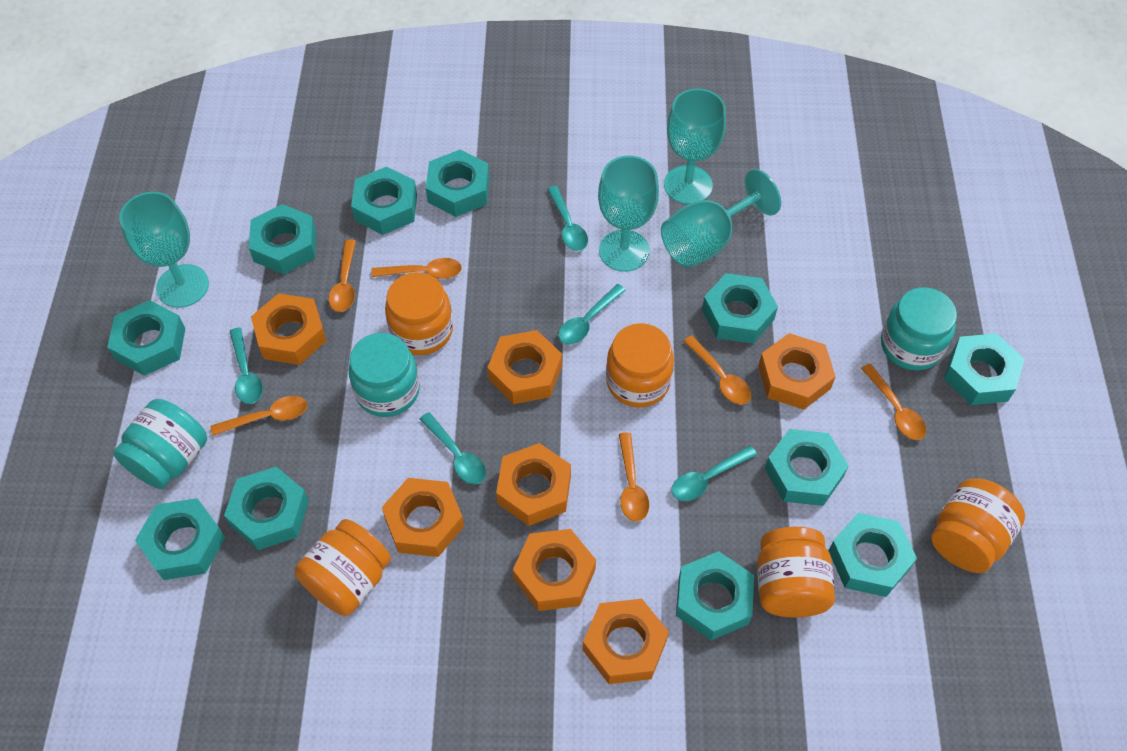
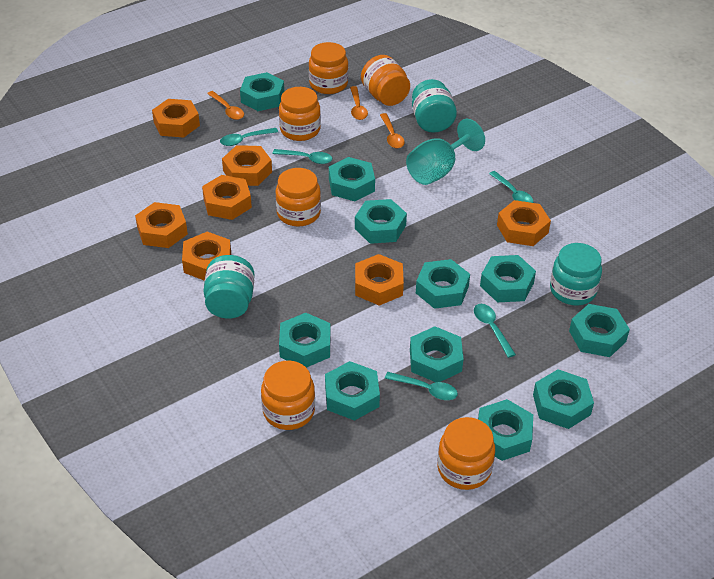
orange jar: [295,519,391,616] [385,272,453,355] [606,323,674,407] [757,527,835,618] [932,478,1025,573] = 5 -> [261,361,315,430] [275,168,321,227] [279,87,321,141] [309,42,348,94] [361,55,410,106] [437,417,495,490] = 6
orange spoon: [211,396,307,436] [329,239,356,312] [371,258,462,279] [619,432,649,522] [683,335,751,405] [861,363,926,440] = 6 -> [207,91,244,120] [350,86,368,120] [380,113,405,148] = 3
turquoise goblet: [119,192,209,308] [598,156,659,272] [661,169,781,268] [664,88,726,204] = 4 -> [406,119,485,185] = 1

